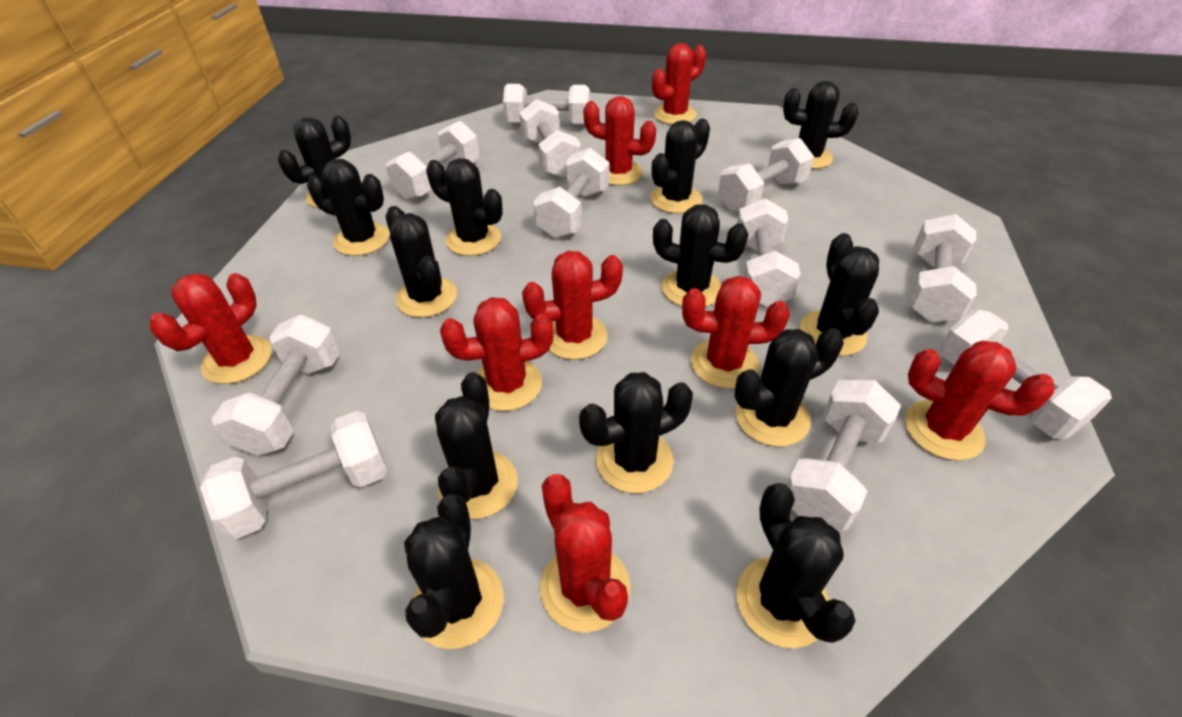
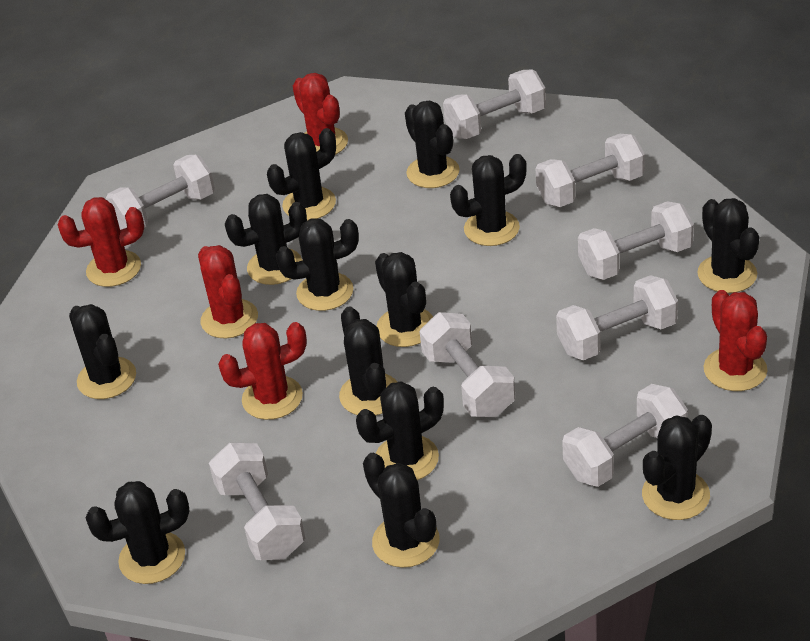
red cactus: [150,273,272,384] [440,297,554,411] [522,251,623,360] [540,474,630,632] [583,96,656,186] [652,43,706,124] [682,276,790,389] [905,341,1054,461] = 8 -> [58,197,144,287] [198,245,258,338] [218,322,307,420] [293,73,348,155] [704,290,767,391] = 5
white dumbbell: [200,411,387,539] [211,315,340,456] [386,121,480,200] [503,84,590,125] [519,99,581,178] [533,148,610,238] [718,138,814,212] [737,198,801,307] [787,380,901,531] [908,214,976,322] [939,310,1112,439] = 11 -> [106,155,215,230] [209,443,305,560] [419,312,515,417] [443,70,546,139] [536,134,645,207] [556,275,678,360] [562,384,688,487] [578,201,694,280] = 8

